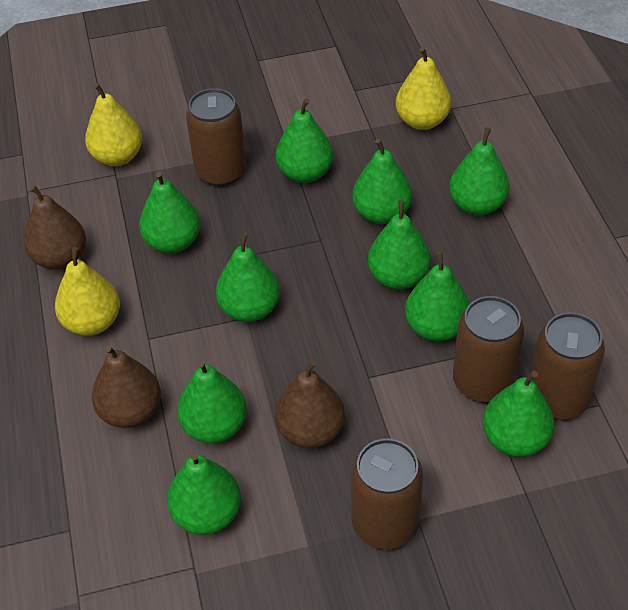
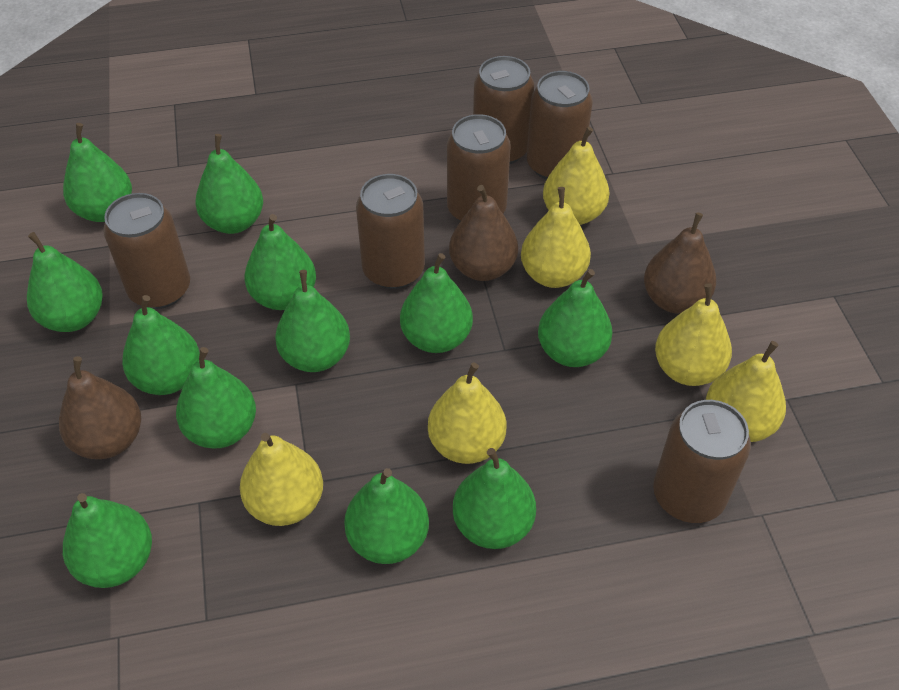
brown can: [186,88,246,186] [351,438,423,549] [453,296,524,403] [531,312,605,420] = 4 -> [103,193,190,309] [356,174,425,289] [447,114,511,221] [473,56,534,165] [527,71,593,180] [653,400,751,523] = 6
green pear: [139,171,200,253] [167,453,241,535] [177,361,247,443] [216,233,280,322] [276,99,333,183] [352,139,412,224] [368,200,431,290] [405,251,470,341] [449,127,510,216] [482,371,554,457] = 10 -> [27,232,103,332] [63,123,132,222] [63,493,152,588] [122,295,200,395] [176,347,256,449] [195,134,263,234] [245,214,316,310] [275,270,350,372] [344,468,429,564] [400,253,473,353] [453,448,536,549] [538,269,613,367] = 12
yellow pear: [55,247,120,336] [85,83,142,166] [396,47,451,130] = 3 -> [240,433,323,526] [428,362,506,464] [521,187,591,288] [543,127,610,225] [655,283,732,386] [706,341,786,442] = 6

